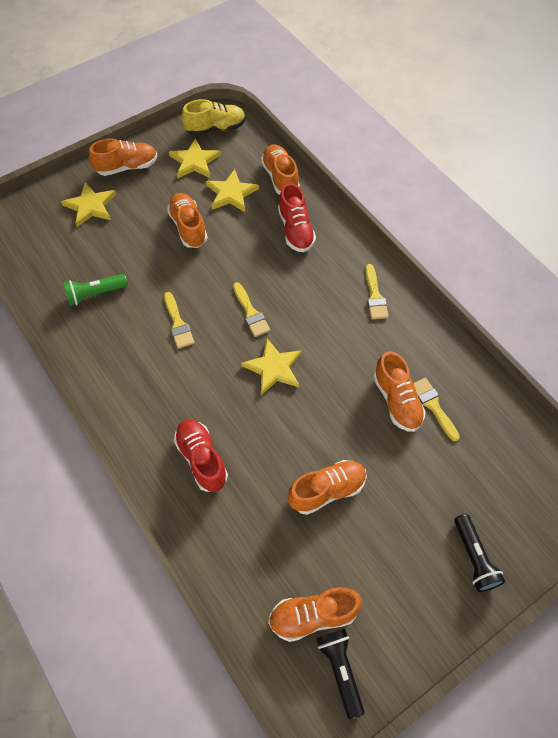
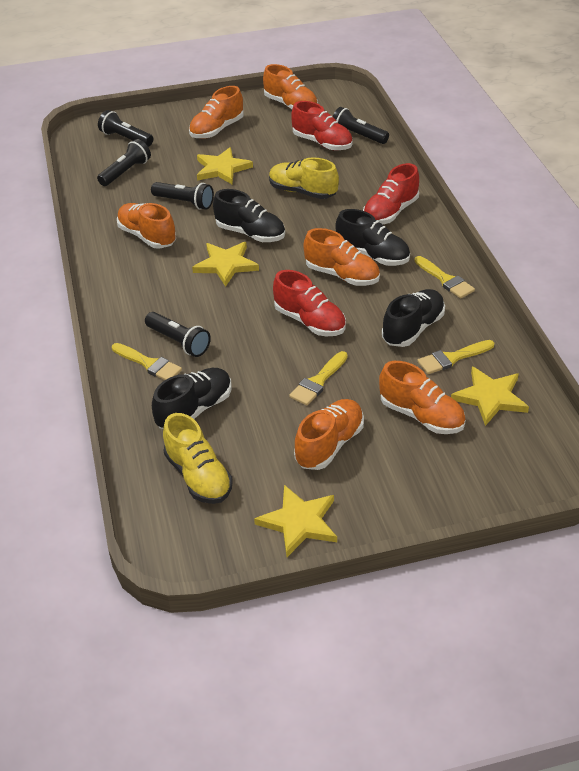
black flashlight: [316,629,365,719] [454,514,506,592] = 2 -> [97,139,151,186] [98,110,153,147] [145,312,211,357] [151,182,214,210] [333,107,389,144] = 5
black shoe: none = 0 -> [152,368,231,429] [213,189,285,242] [335,209,410,266] [382,289,445,347] = 4
green flashlight: [63,274,128,306] = 1 -> none = 0
red shoe: [174,419,228,492] [278,183,316,252] = 2 -> [273,270,346,336] [291,101,353,151] [363,163,419,224] = 3
yellow shoe: [182,99,245,136] = 1 -> [163,413,233,504] [269,158,339,199] = 2

